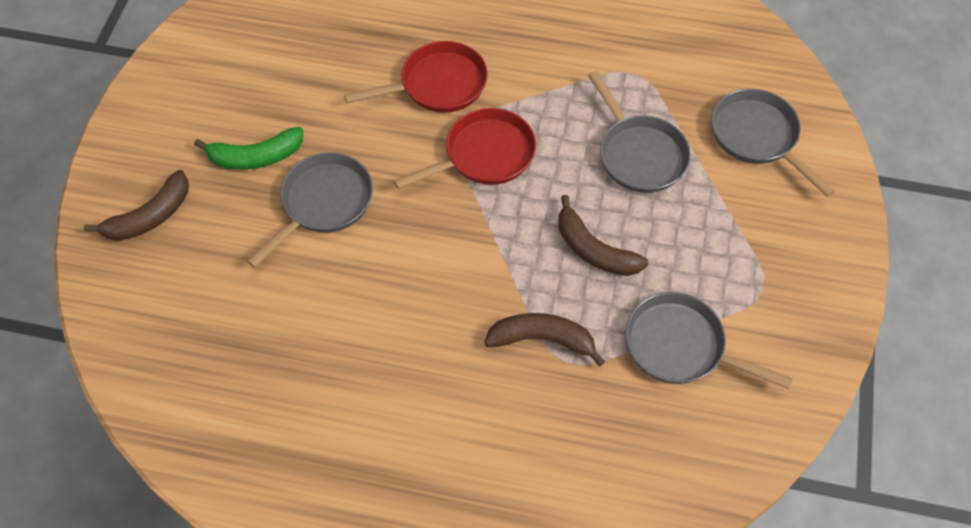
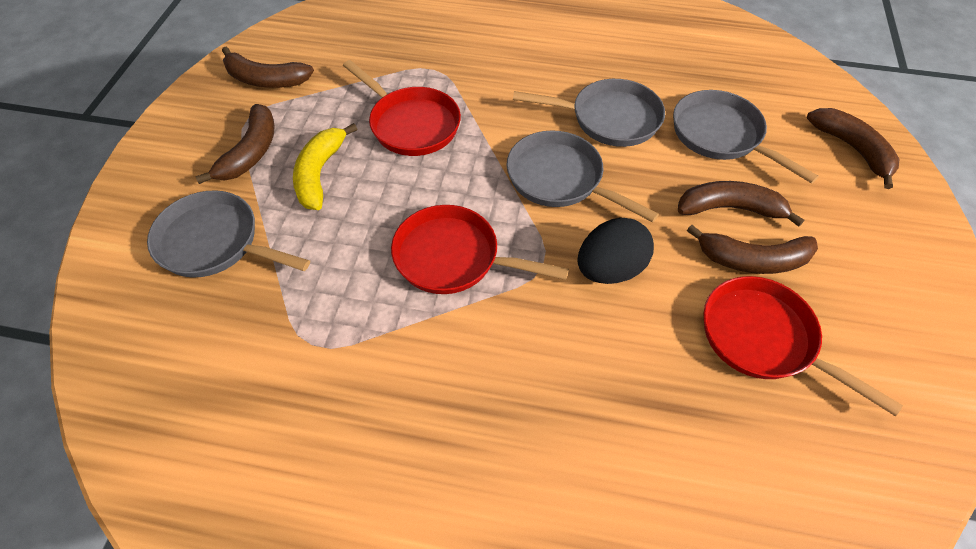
black egg: none = 0 -> [578,218,654,284] = 1
brown banana: [84,170,189,241] [484,313,605,366] [558,195,648,276] = 3 -> [195,104,275,184] [222,47,314,88] [678,181,804,227] [687,225,818,274] [807,108,899,189] = 5
green banana: [194,127,303,170] = 1 -> none = 0
red pan: [344,41,488,113] [393,108,536,189] = 2 -> [343,60,461,156] [391,205,569,294] [703,276,903,416] = 3
yellow banana: none = 0 -> [293,123,357,210] = 1

